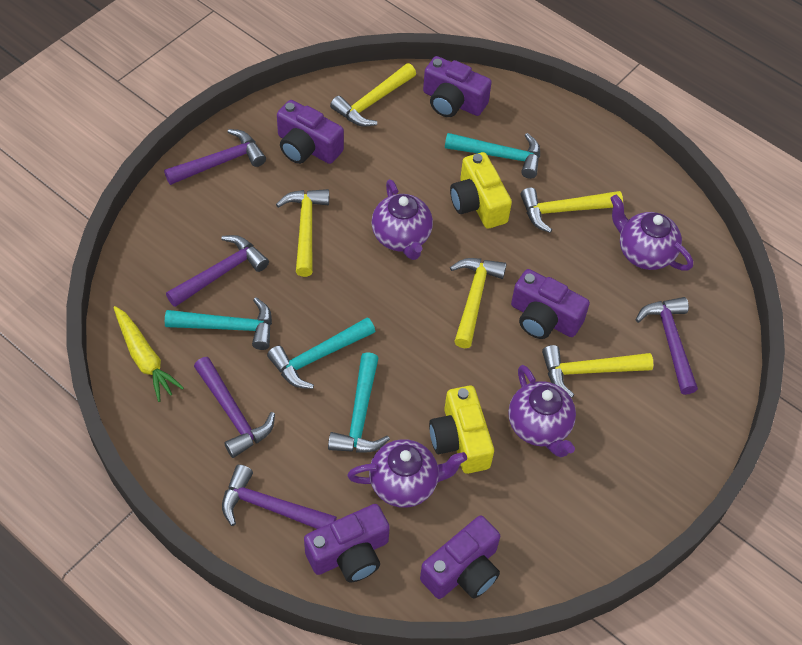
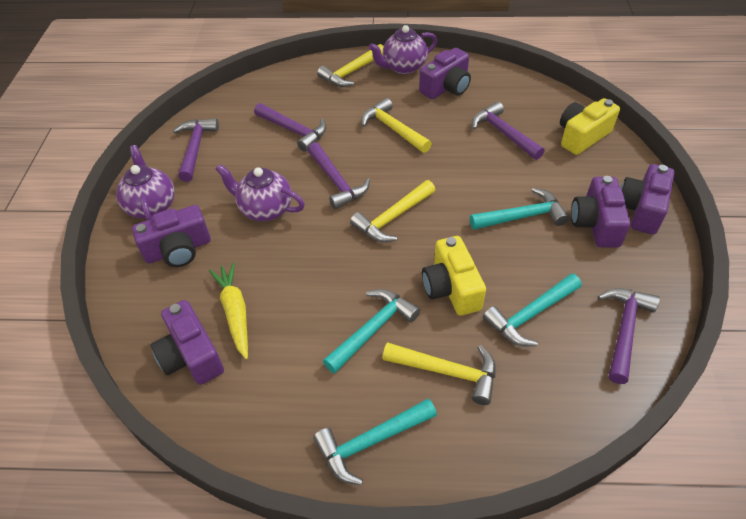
purple teapot: [347,439,467,508] [371,179,433,260] [508,365,576,457] [610,195,693,270] = 4 -> [116,145,175,220] [215,164,305,221] [369,25,437,74] = 3
yellow hammer: [276,189,329,277] [330,63,416,127] [450,258,507,348] [521,188,623,233] [542,345,653,398] = 5 -> [317,44,384,87] [350,180,435,242] [361,98,432,153] [382,342,496,405] = 4

